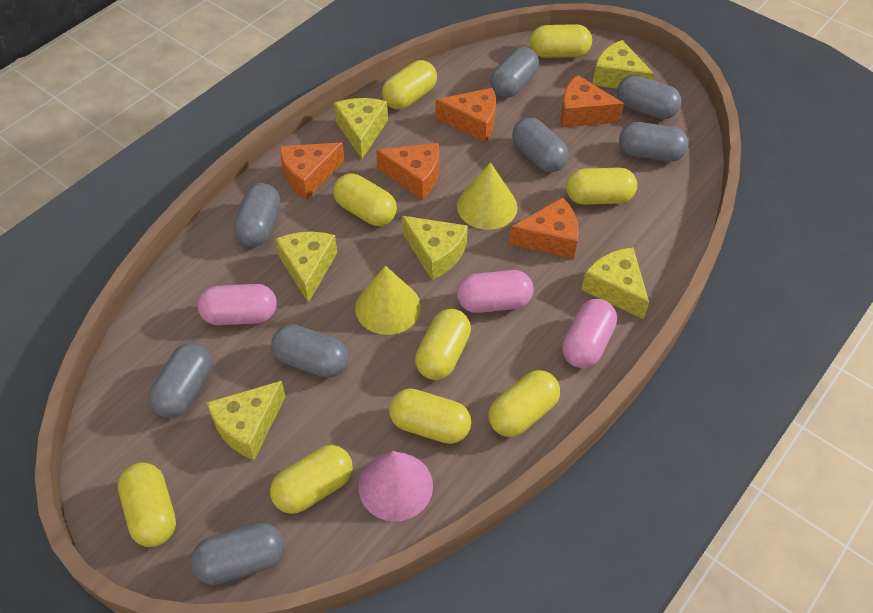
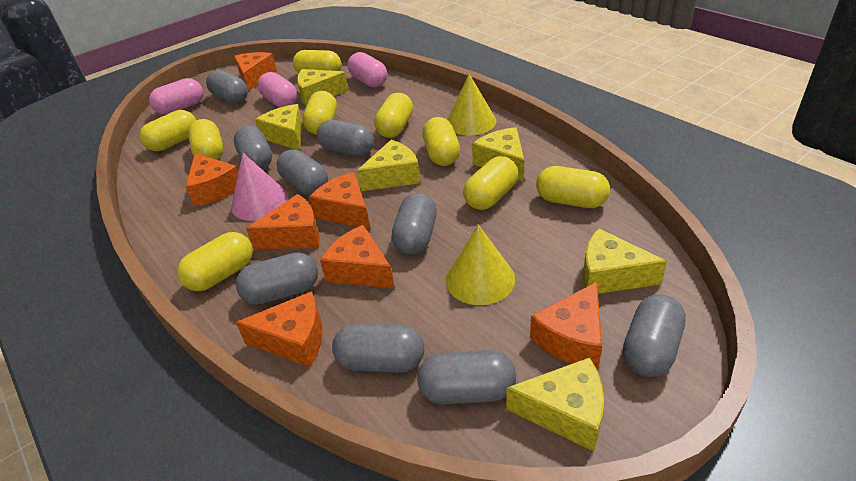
grey capsule: [149,343,212,418] [191,522,284,585] [234,183,280,247] [271,324,348,378] [490,47,539,98] [512,117,568,172] [617,75,682,119] [619,122,689,162] = 8 -> [206,70,248,104] [234,125,272,170] [236,253,318,305] [277,149,328,195] [317,120,374,156] [332,323,424,373] [392,193,437,255] [417,350,516,404] [623,294,686,377] = 9
orange cheese: [280,143,345,200] [376,143,439,200] [436,88,496,143] [509,197,579,259] [561,75,624,128] = 5 -> [185,153,238,207] [234,52,277,91] [235,291,323,367] [246,194,320,250] [309,172,371,230] [320,225,395,288] [530,282,602,369] = 7

